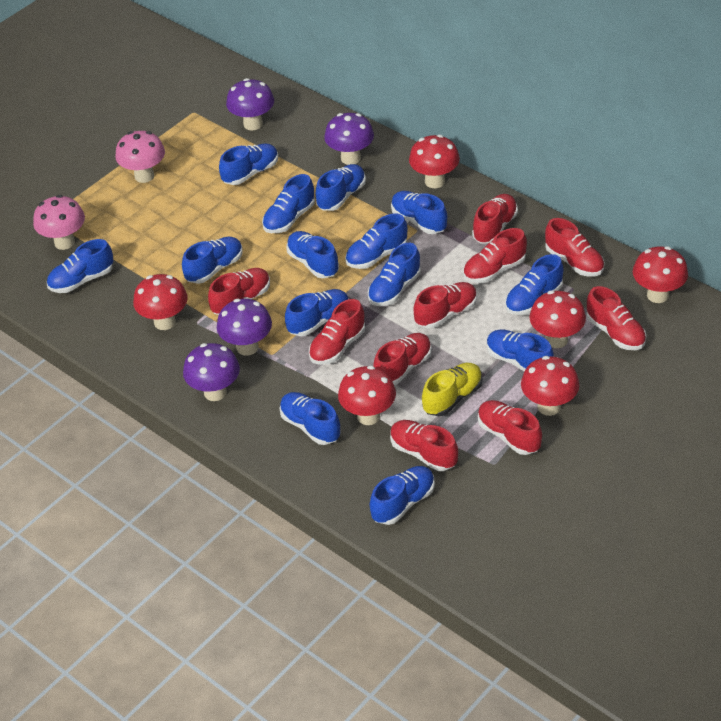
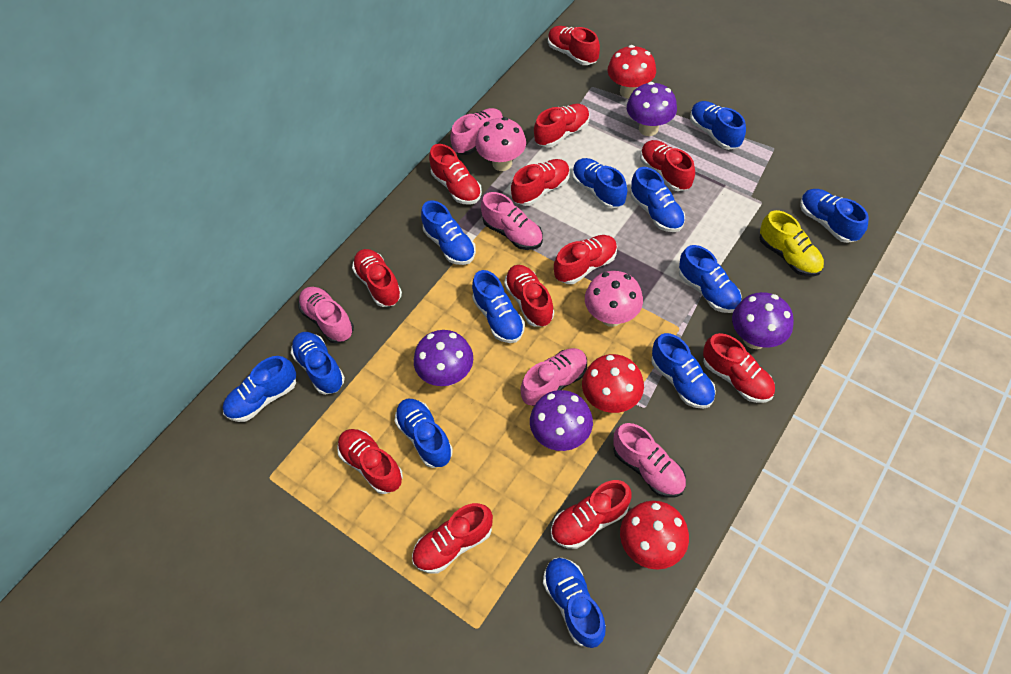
blue shoe: [47,239,114,293] [182,237,243,284] [219,144,278,185] [262,174,315,233] [280,392,341,445] [285,289,349,336] [287,231,339,278] [316,164,366,211] [345,213,407,269] [368,243,421,306] [370,466,435,525] [391,191,447,234] [487,330,554,372] [505,254,564,315] = 14 -> [223,356,296,422] [291,332,345,395] [395,399,453,468] [421,200,476,265] [472,270,525,343] [543,558,606,648] [572,158,627,209] [631,167,685,232] [651,333,716,409] [679,245,742,313] [690,101,746,150] [800,189,869,243] = 12
pink shoe: none = 0 -> [298,287,354,343] [450,108,503,155] [481,192,543,250] [521,348,587,406] [613,423,686,498] = 5
red mushroom: [133,274,188,330] [338,366,396,425] [409,135,460,188] [521,356,580,416] [529,291,586,348] [633,246,688,303] = 6 -> [582,354,644,413] [608,45,656,99] [620,501,689,570] = 3
red shoe: [208,268,270,315] [309,299,365,365] [373,333,432,385] [390,420,458,471] [414,282,477,328] [463,228,527,283] [472,194,518,244] [478,400,542,455] [545,218,604,276] [587,286,646,350] = 10 -> [337,429,403,494] [352,249,402,307] [412,503,493,574] [429,144,482,205] [504,265,554,327] [511,159,570,206] [534,104,590,148] [548,26,600,65] [551,480,632,549] [554,235,617,284] [640,140,695,191] [703,333,775,403] = 12

